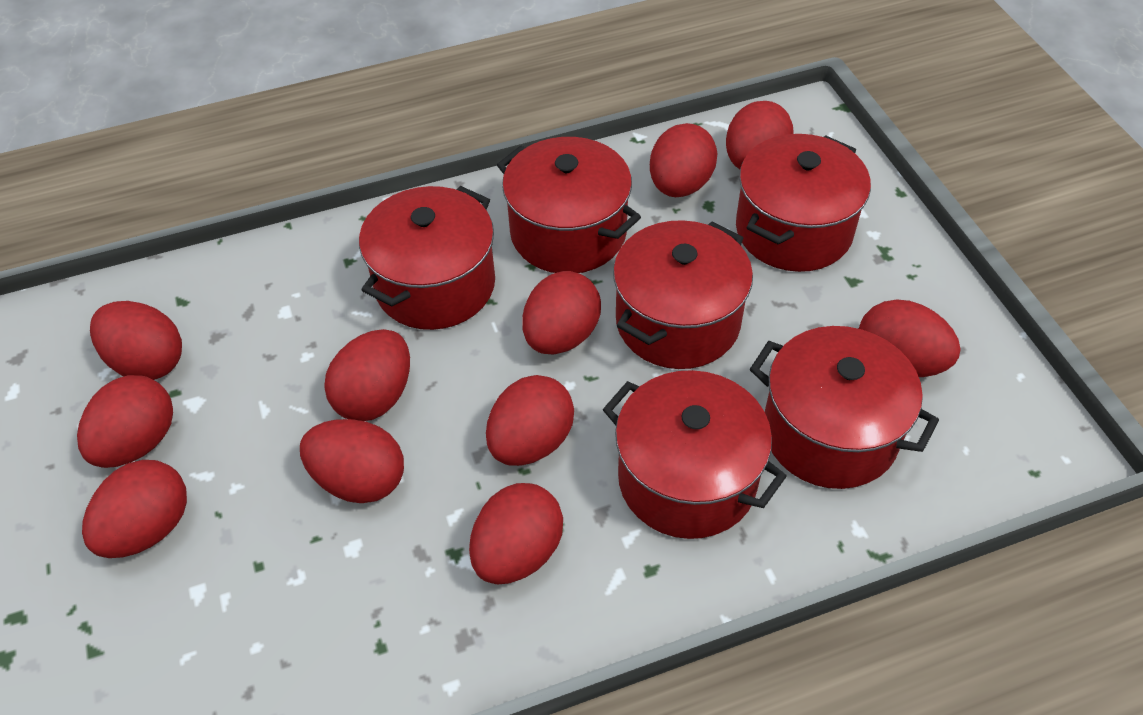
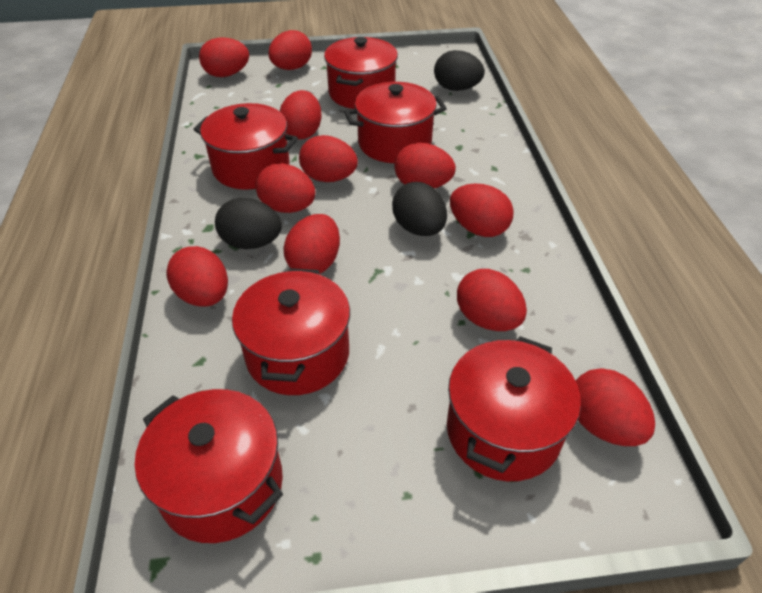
black egg: none = 0 -> [215,198,282,249] [392,182,447,236] [434,50,485,91] = 3

